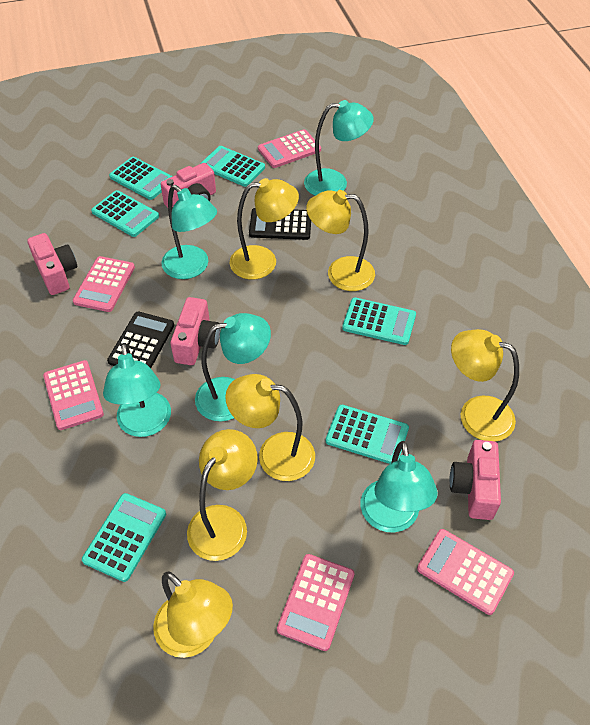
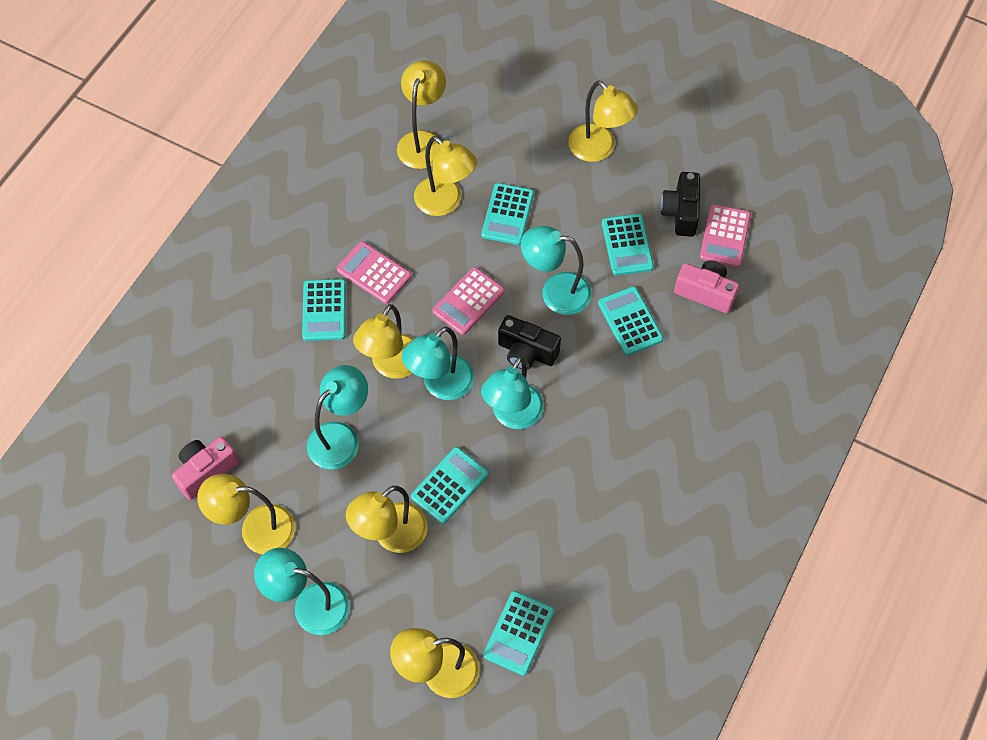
black calculator: [107,312,174,368] [249,208,311,240] = 2 -> none = 0
black camera: none = 0 -> [498,315,561,370] [660,172,700,237] = 2
pink calculator: [43,360,104,430] [73,256,135,312] [258,129,321,168] [277,554,355,651] [417,529,514,615] = 5 -> [337,241,411,304] [432,267,505,335] [700,204,751,267] = 3
pink camera: [27,233,77,295] [160,163,216,208] [170,297,220,365] [449,440,501,520] = 4 -> [172,437,239,500] [674,260,739,313] = 2
yellow lamp: [153,571,233,658] [187,429,258,561] [225,374,315,481] [230,178,299,279] [306,190,375,291] [451,329,519,441] = 6 -> [197,474,295,554] [346,486,428,553] [353,304,414,379] [390,628,480,698] [397,60,446,169] [414,136,477,216] [568,80,638,162] = 7

